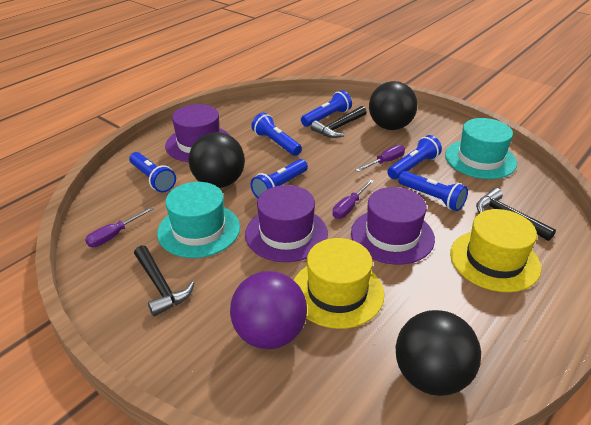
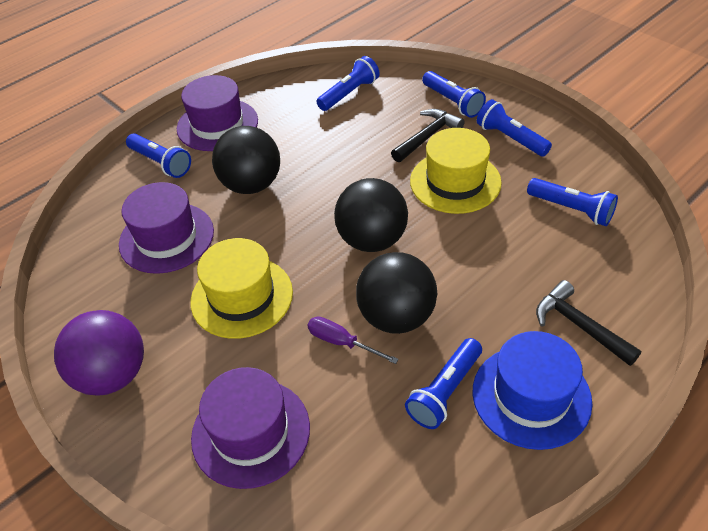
black hammer: [134,245,194,317] [311,106,367,138] [476,188,556,241] = 3 -> [391,109,465,162] [536,280,641,366] = 2
blue hat: none = 0 -> [473,331,592,450] = 1
purple screwdriver: [85,207,153,247] [332,180,374,219] [356,145,405,172] = 3 -> [307,316,399,364] = 1
turquoise hat: [157,182,240,258] [445,118,517,179] = 2 -> none = 0

